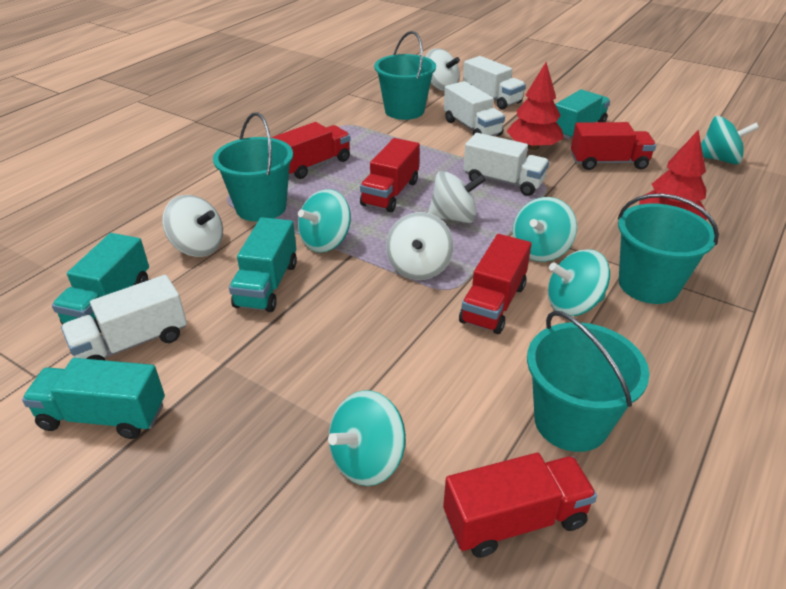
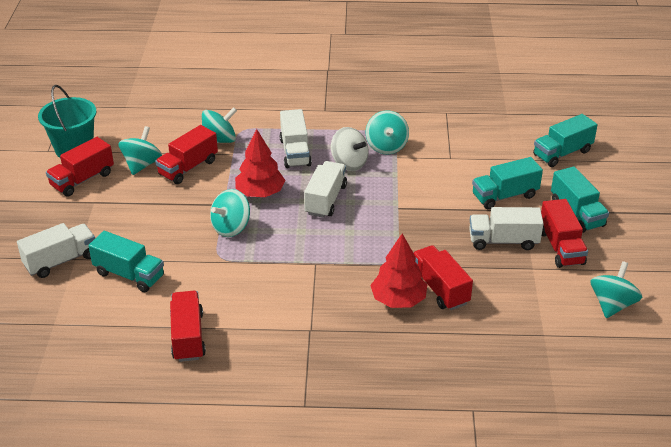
turquoise bucket: [213,112,293,222] [374,31,436,120] [527,311,649,452] [618,193,719,304] = 4 -> [38,85,97,158] = 1
white spinning top: [162,195,223,257] [386,212,454,280] [426,48,460,91] [428,171,486,223] = 4 -> [331,127,369,171] = 1

